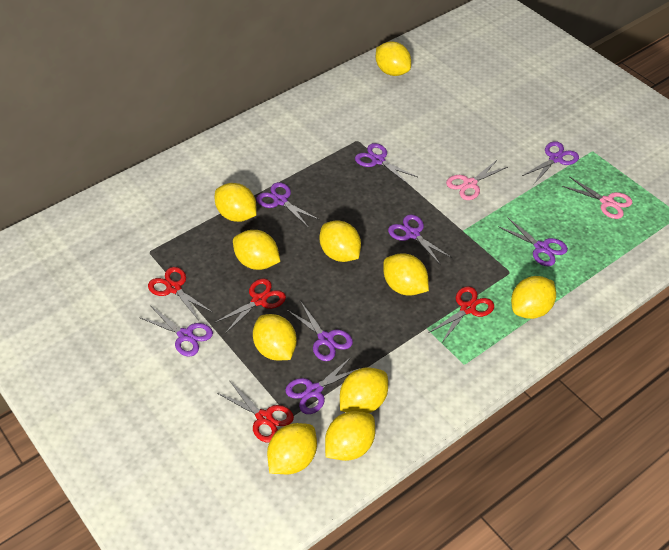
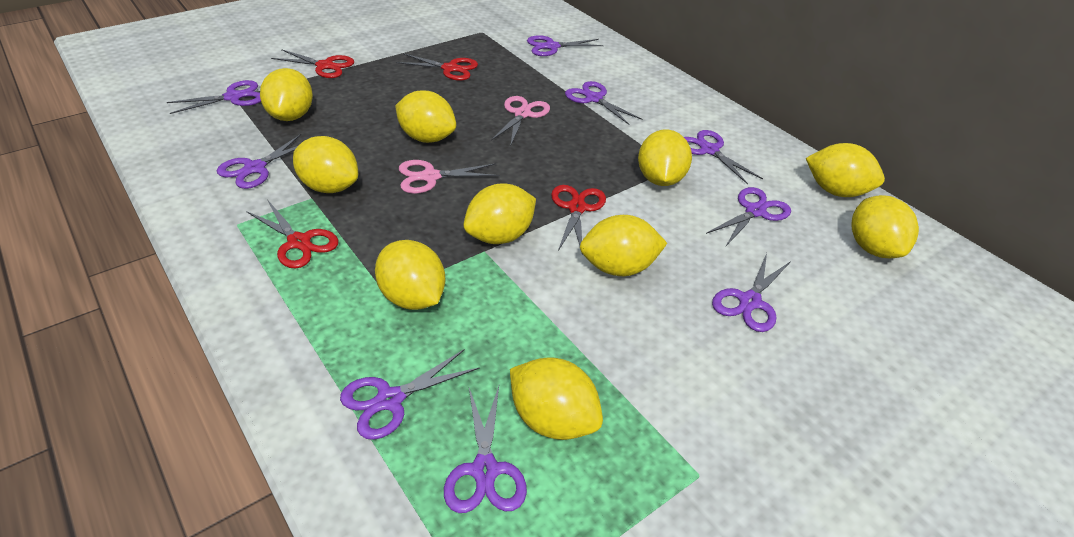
purple scissors: [139,306,213,357] [256,182,320,228] [285,356,363,414] [287,302,353,361] [355,143,417,185] [388,214,452,265] [498,218,568,266] [522,141,579,184] = 8 -> [167,80,261,114] [217,134,301,189] [340,349,479,440] [444,386,527,513] [527,35,604,56] [565,81,643,125] [684,130,763,184] [706,187,791,246] [712,253,791,332] = 9

